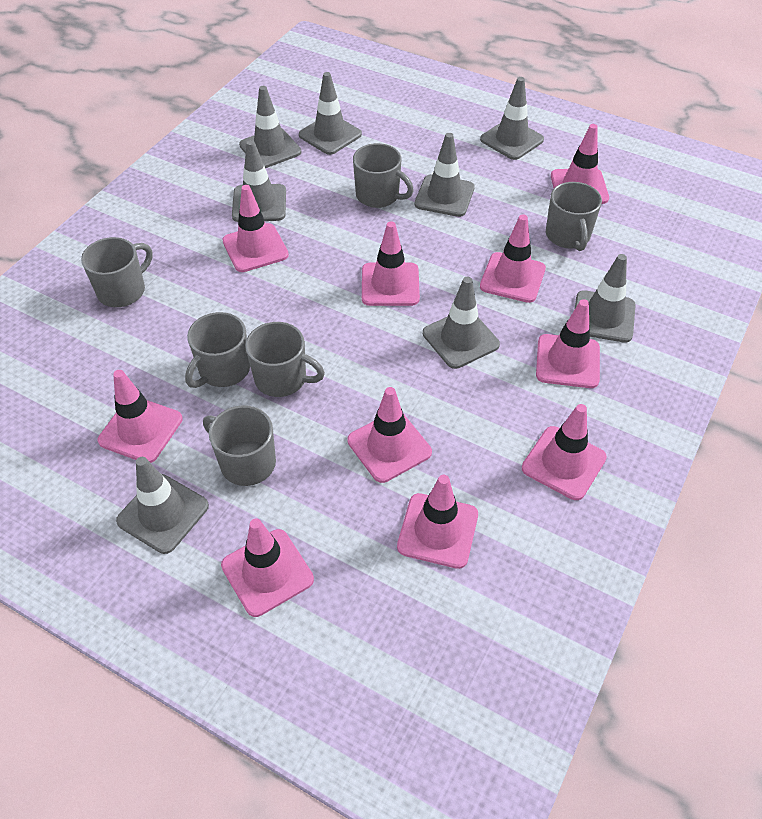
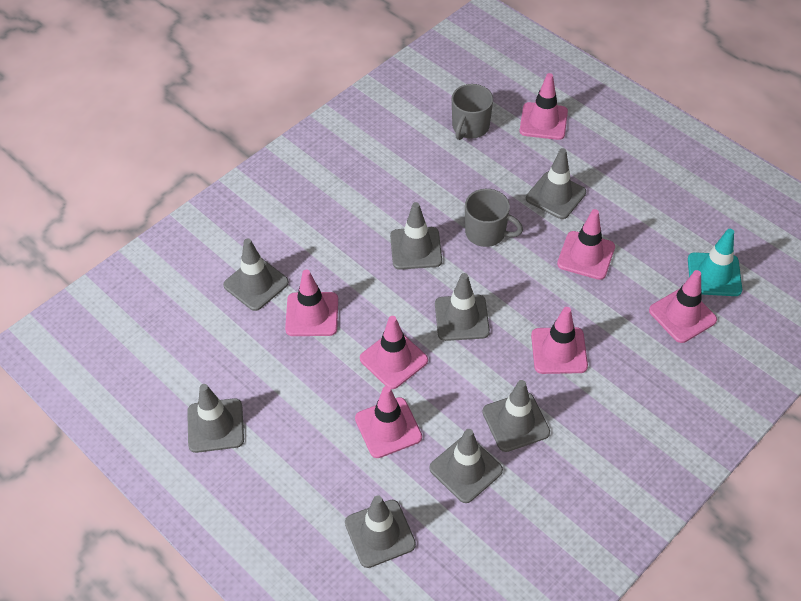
grey mug: [81,237,153,307] [185,312,250,388] [203,405,276,486] [245,322,325,397] [353,143,414,208] [546,182,602,251] = 6 -> [452,84,493,140] [465,189,523,247] = 2
pink traffic cone: [98,370,183,463] [221,518,314,617] [222,185,289,272] [347,387,432,483] [362,221,420,306] [397,475,478,569] [480,214,546,303] [522,404,607,500] [536,299,600,388] [551,124,609,204] = 10 -> [285,270,338,336] [355,386,422,458] [360,316,428,389] [520,73,568,140] [531,307,588,374] [557,209,615,280] [649,270,717,343] = 7
turquoise traffic cone: none = 0 -> [688,229,742,296] = 1

